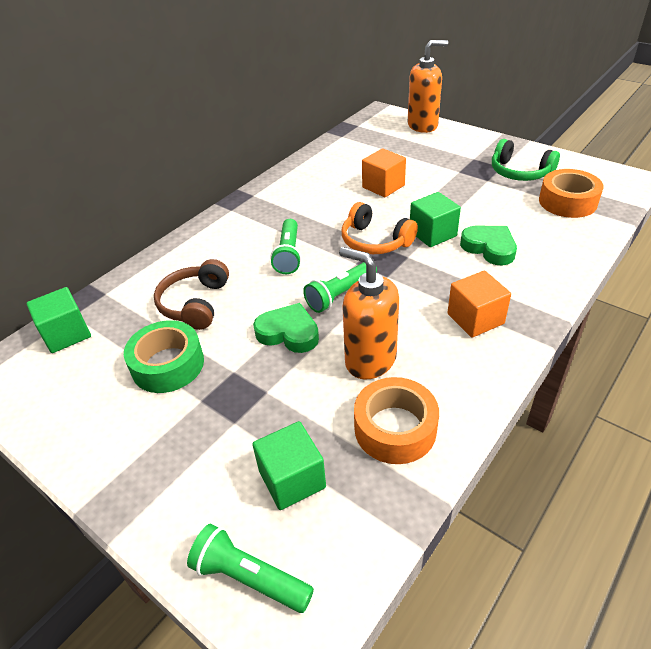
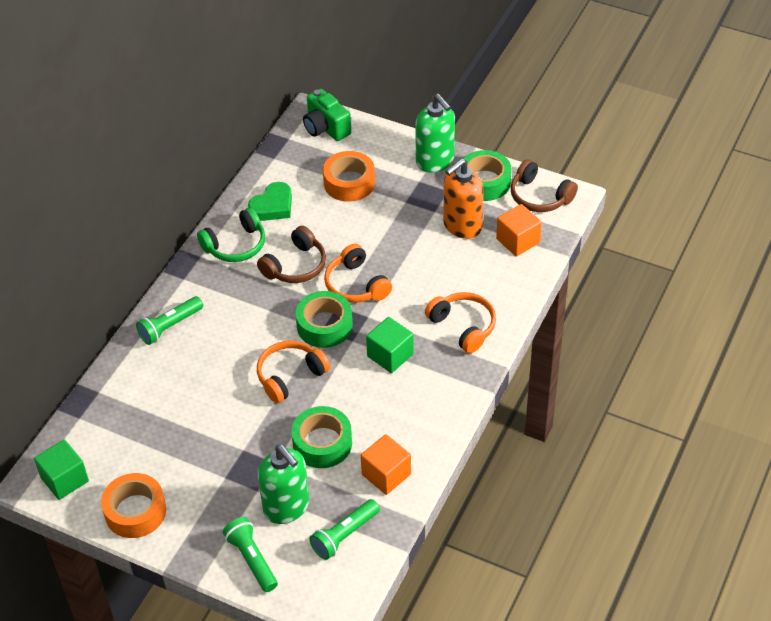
brown headphones: [154,259,229,330] = 1 -> [257,226,326,283] [511,159,578,212] = 2
green camera: none = 0 -> [303,89,351,141] = 1
green cube: [27,287,91,353] [252,421,326,510] [410,192,461,247] = 3 -> [34,440,89,500] [366,317,414,373] = 2
green heart: [253,303,319,353] [460,226,517,266] = 2 -> [248,182,292,221] = 1
green soap dispenser: none = 0 -> [258,445,309,524] [415,94,455,172] = 2
green tape: [124,320,204,393] = 1 -> [291,406,352,468] [296,291,353,348] [463,150,512,201] = 3
orange headphones: [342,202,418,254] = 1 -> [257,341,330,403] [324,244,392,303] [425,292,496,353] = 3
orange soap dispenser: [339,247,399,379] [408,40,448,133] = 2 -> [443,159,484,239] = 1

